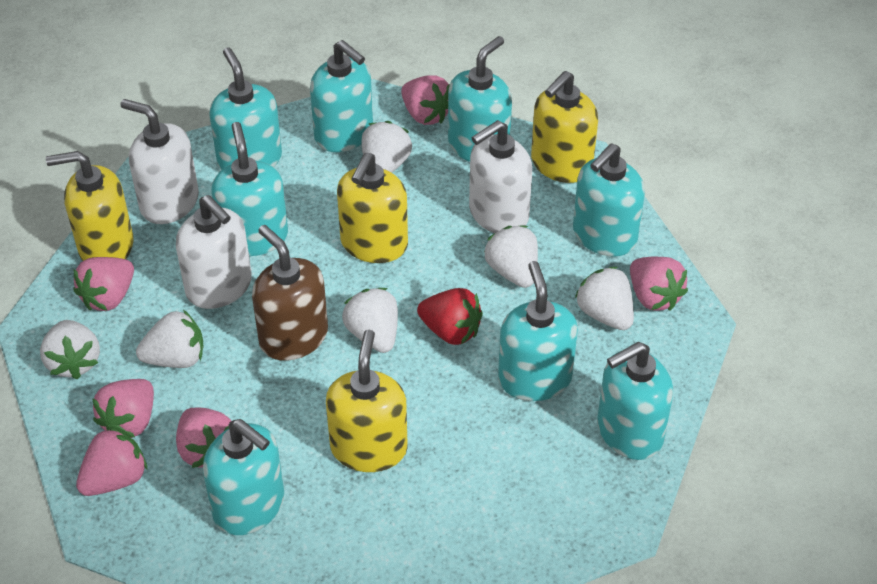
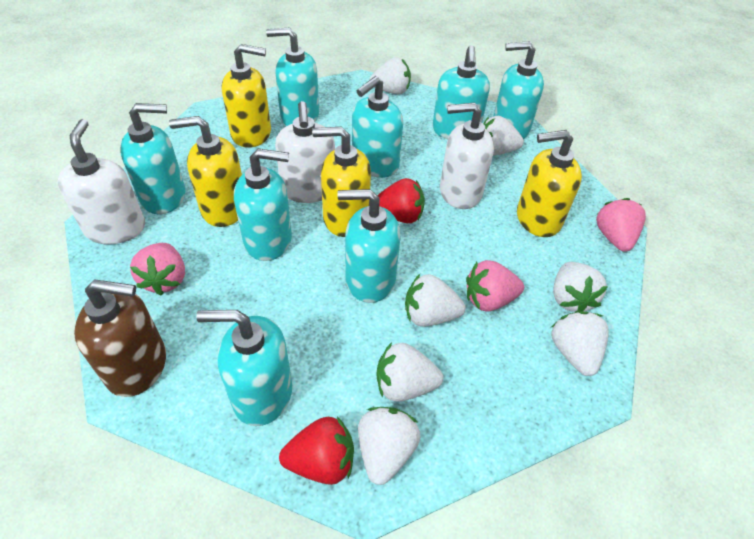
pink strawberry: [73,257,134,311] [76,427,147,496] [92,379,154,438] [176,408,231,468] [401,75,450,125] [630,257,688,311] = 6 -> [130,243,185,295] [466,260,524,312] [596,198,646,252] = 3
red strawberry: [417,288,483,345] = 1 -> [279,417,354,485] [377,178,425,223] = 2
white strawberry: [40,320,100,380] [136,310,203,368] [342,288,398,353] [361,121,412,173] [484,225,538,288] [575,267,634,330] = 6 -> [358,407,421,485] [370,57,411,94] [376,342,443,402] [405,274,466,327] [484,116,524,156] [551,311,609,376] [553,262,608,312] = 7

